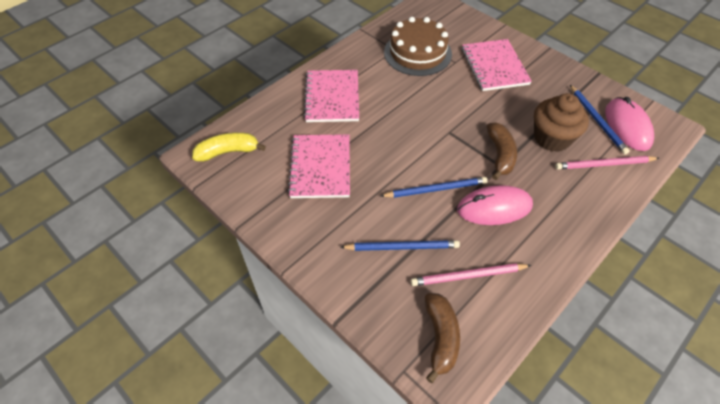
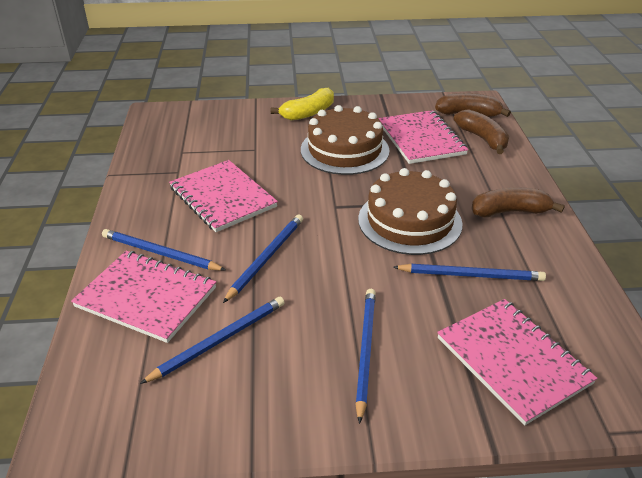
blue pencil: [340,240,460,251] [381,177,488,198] [570,85,630,154] = 3 -> [102,229,226,271] [140,297,285,384] [223,215,303,303] [355,289,376,424] [393,264,546,281] = 5
brown banana: [425,293,460,383] [487,122,517,180] = 2 -> [435,93,511,117] [454,109,509,154] [471,187,565,218] = 3
brown cake: [384,17,452,76] = 1 -> [301,105,390,175] [358,168,462,255] = 2
brown cupcake: [534,93,589,152] = 1 -> none = 0
pink mouse: [457,185,533,225] [605,97,654,151] = 2 -> none = 0
pink notebook: [288,134,350,198] [303,70,359,122] [462,39,532,91] = 3 -> [71,251,216,343] [169,160,278,232] [378,110,468,164] [437,299,597,425] = 4
pink pencil: [411,264,531,286] [555,156,659,170] = 2 -> none = 0

